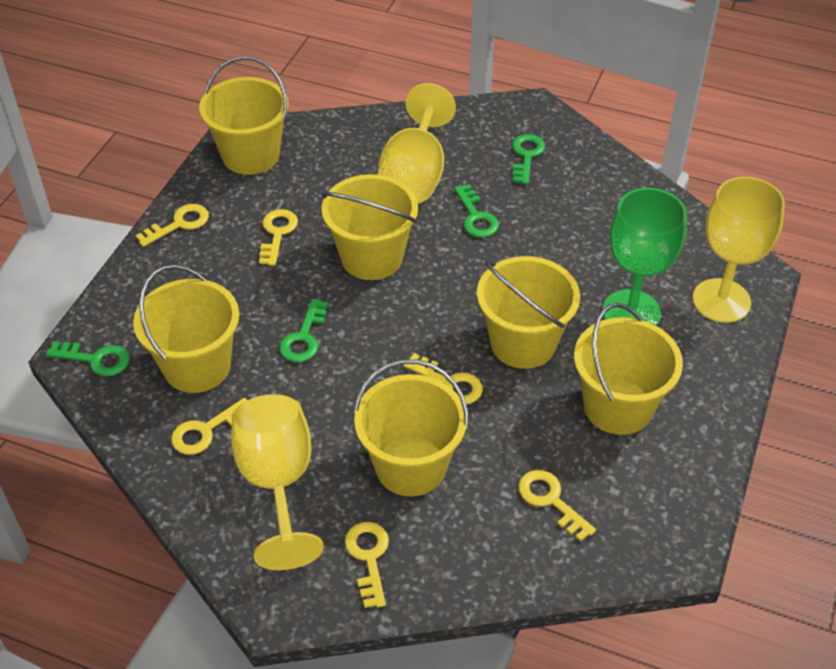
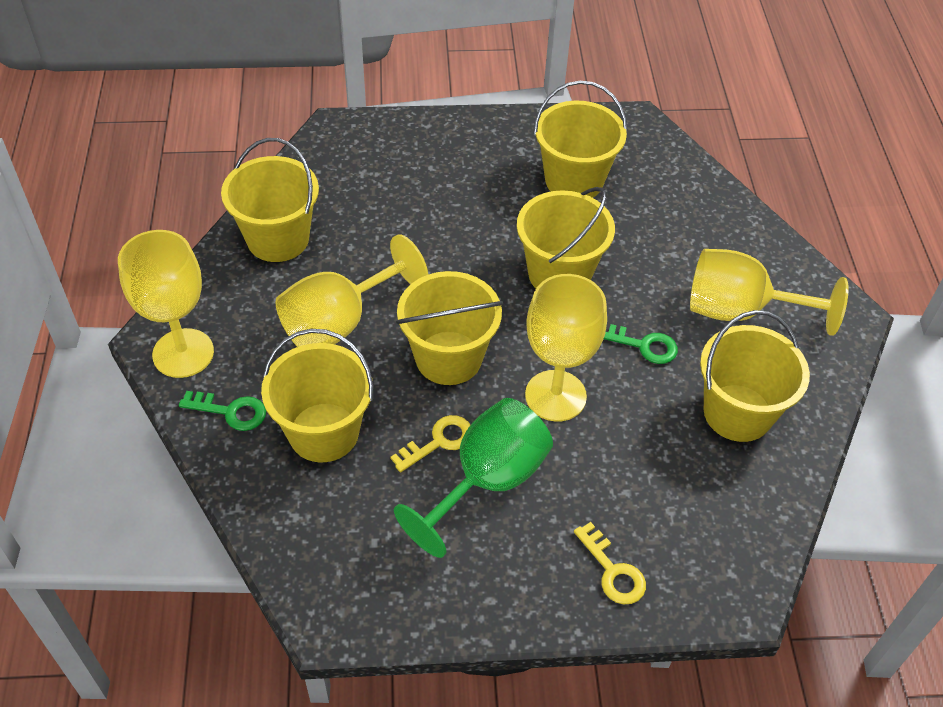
green key: [46,341,130,376] [279,299,328,362] [454,184,499,238] [512,134,545,184] = 4 -> [179,391,266,431] [604,324,678,364] = 2
yellow goblet: [231,394,324,570] [378,83,456,203] [693,177,785,323] = 3 -> [118,230,214,378] [275,234,428,347] [525,274,607,422] [690,249,849,336] = 4
yellow key: [136,204,209,247] [171,398,247,455] [259,209,298,266] [345,522,389,608] [403,353,483,404] [518,470,596,541] = 6 -> [390,415,470,472] [574,522,646,604] = 2

